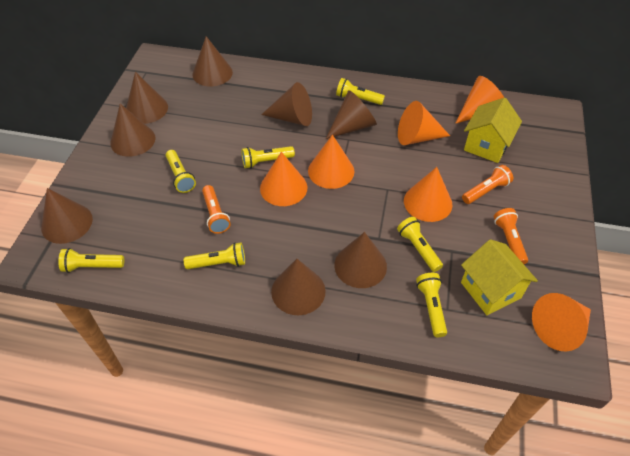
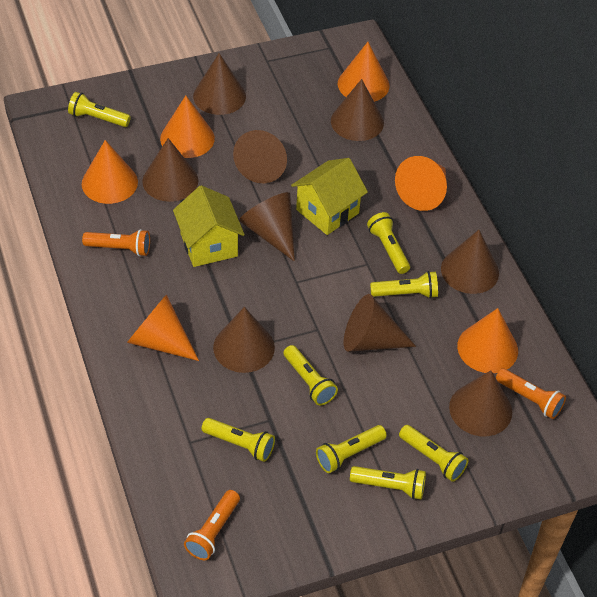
brown cone: [41,188,93,244] [110,104,156,157] [126,72,168,124] [192,36,233,86] [261,82,312,126] [271,259,326,315] [326,90,377,139] [334,232,387,288] = 8 -> [142,138,198,202] [193,53,246,115] [213,307,275,373] [233,130,287,183] [239,192,295,262] [331,79,384,141] [344,294,416,352] [441,230,499,294] [449,370,512,436] = 9
yellow flashlight: [58,248,124,273] [165,150,196,193] [184,242,245,269] [241,146,295,168] [336,78,385,105] [397,217,443,272] [416,273,447,337] = 7 -> [68,92,131,127] [202,418,275,462] [284,345,338,405] [316,425,387,473] [350,466,426,500] [367,212,410,274] [370,271,438,299] [399,425,468,482] = 8

